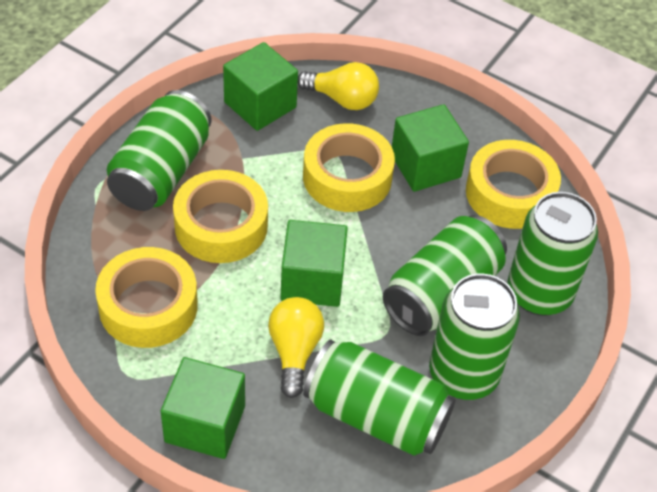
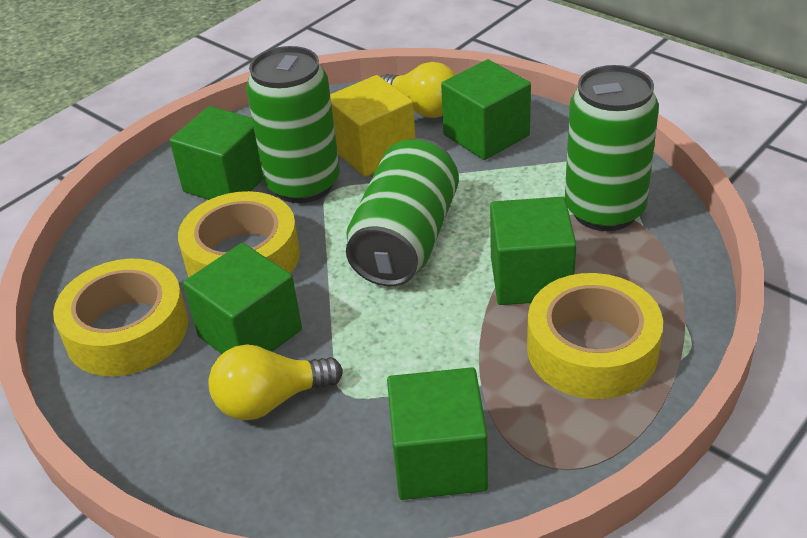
green can: [107,90,212,211] [303,339,455,456] [383,215,507,336] [429,274,520,400] [507,192,598,316] = 5 -> [246,46,340,203] [346,138,459,286] [565,65,659,231] = 3
green cube: [161,357,245,459] [223,42,298,131] [280,220,348,307] [392,104,469,192] = 4 -> [170,106,263,200] [183,243,302,354] [387,367,488,500] [441,59,531,160] [490,197,577,305] = 5
yellow cube: none = 0 -> [330,75,415,177] = 1
yellow tape: [95,247,198,348] [173,170,268,263] [303,123,395,212] [466,140,561,229] = 4 -> [53,259,188,376] [178,191,300,277] [527,273,663,399] = 3

